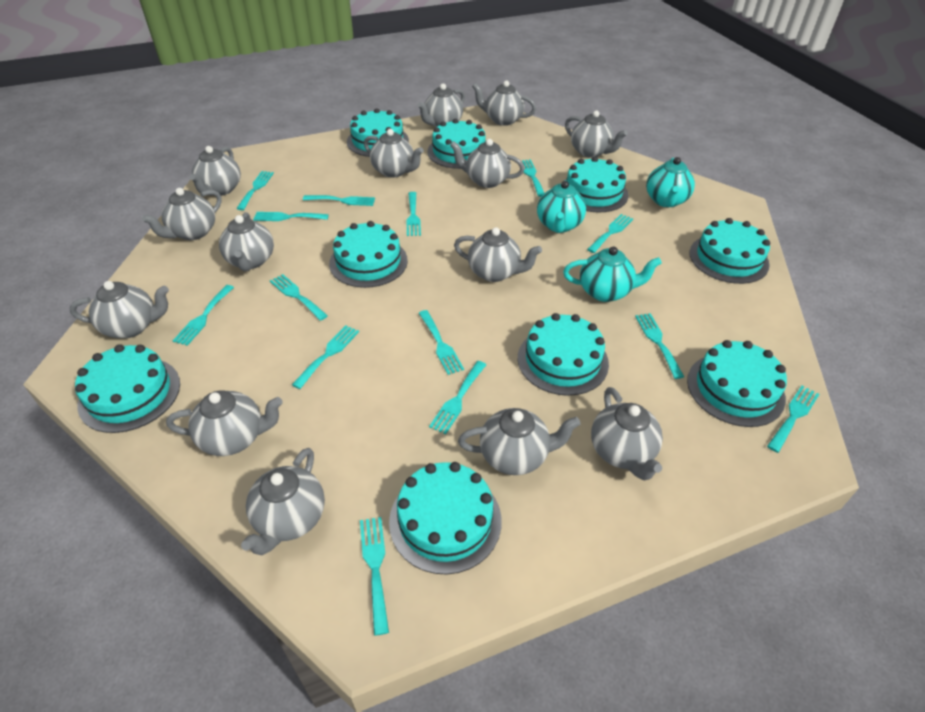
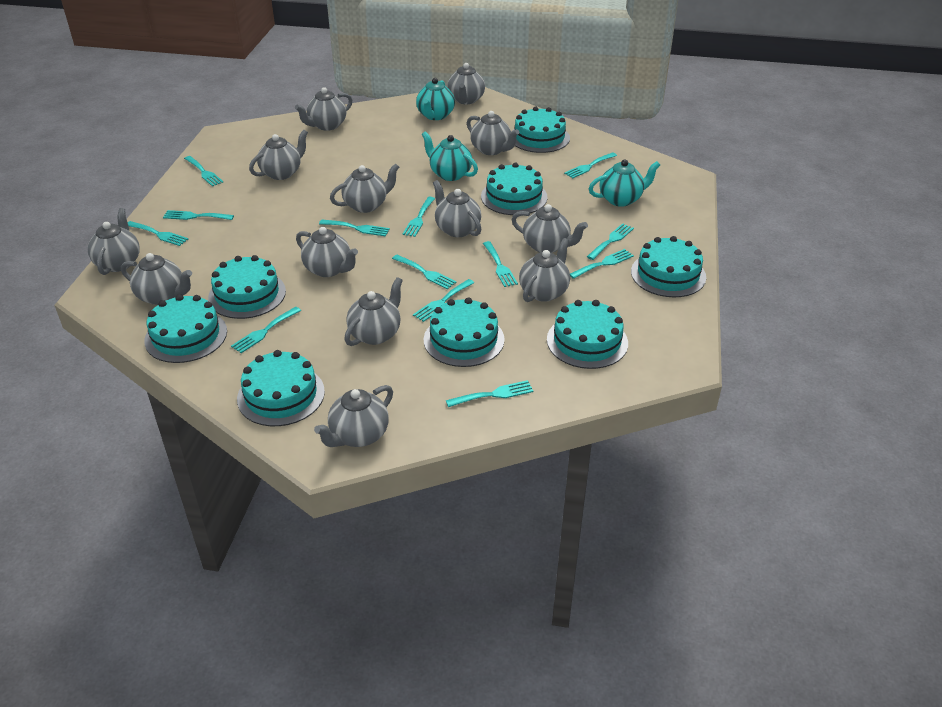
grey teapot: [70,281,169,338] [142,188,222,240] [166,390,283,456] [190,146,241,196] [219,212,274,271] [241,448,325,555] [364,129,424,178] [417,83,465,127] [450,139,524,188] [454,227,542,282] [458,408,581,475] [472,80,536,126] [565,110,628,158] [591,387,663,480] = 14 -> [88,208,140,275] [121,253,192,305] [249,130,308,180] [295,87,352,131] [296,227,358,277] [314,385,393,447] [330,163,399,213] [344,277,403,346] [433,180,481,237] [447,63,485,104] [467,111,519,155] [512,204,588,253] [519,238,570,302] = 13
turquoise cake: [75,344,180,433] [329,221,408,288] [347,108,409,157] [389,462,502,575] [427,119,486,169] [518,313,609,396] [566,157,629,212] [687,340,787,427] [689,218,770,284] = 9 -> [144,294,227,363] [208,255,286,319] [237,350,325,426] [424,297,505,367] [481,163,547,215] [512,107,570,153] [547,300,628,369] [631,236,706,297] = 8
turquoise fork: [173,285,234,346] [236,171,274,210] [253,212,329,221] [270,274,328,321] [292,325,359,389] [303,195,375,206] [360,517,389,636] [406,192,421,236] [419,310,464,375] [429,361,486,434] [522,159,544,197] [587,214,633,253] [635,313,684,379] [767,385,819,453] = 14 -> [128,221,188,246] [163,210,234,220] [184,156,223,186] [231,307,301,353] [319,219,390,236] [392,255,456,289] [402,197,435,237] [413,279,474,322] [446,380,534,407] [483,241,518,287] [564,152,617,179] [570,249,634,279] [587,223,634,260] = 13

